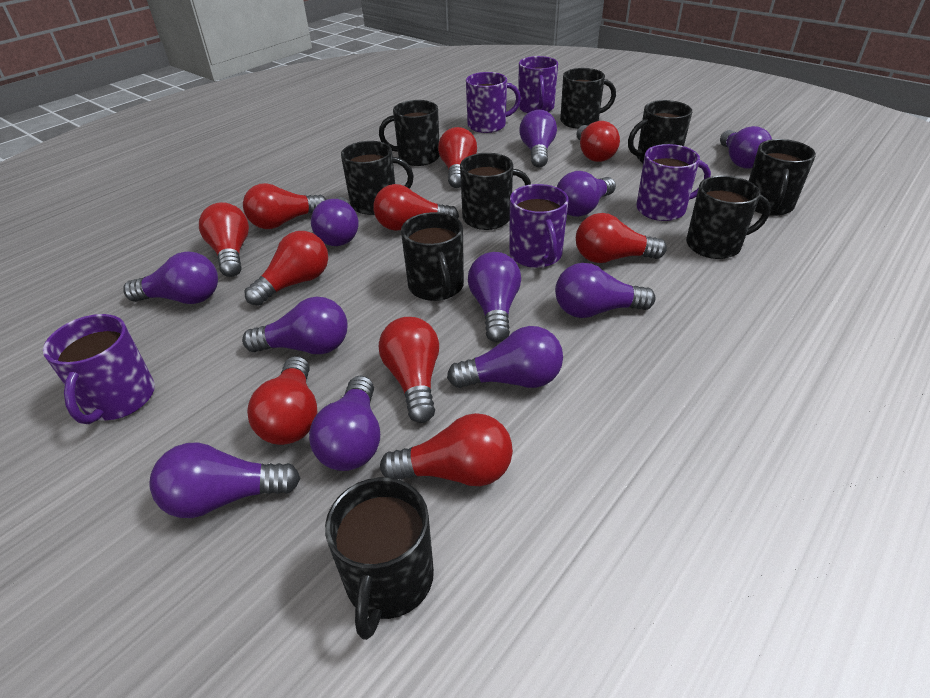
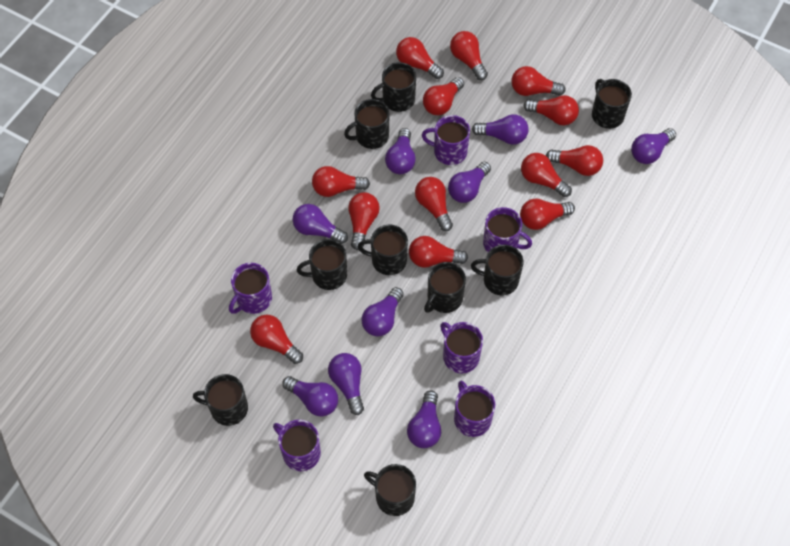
purple light bulb: [123,251,218,304] [150,442,300,518] [242,296,347,354] [309,376,380,471] [311,197,359,246] [447,326,563,388] [468,252,521,343] [519,110,557,168] [555,263,656,318] [557,171,616,217] [720,126,772,169] = 11 -> [282,376,338,417] [293,204,348,244] [328,353,364,415] [362,287,404,336] [385,128,416,174] [407,390,441,448] [448,162,491,203] [472,114,529,145] [631,128,676,164] = 9
purple mug: [43,314,155,424] [466,72,521,133] [509,184,569,268] [518,56,558,113] [636,144,711,221] = 5 -> [229,263,272,314] [273,420,321,471] [422,115,470,165] [440,322,483,374] [454,381,496,437] [483,207,532,252] = 6
red light bulb: [199,202,249,277] [243,183,327,229] [244,231,328,306] [247,356,317,445] [373,184,459,231] [379,317,439,423] [380,413,513,486] [438,127,477,188] [576,213,667,263] [577,121,620,162] = 10 -> [250,315,303,364] [312,166,370,197] [348,192,380,250] [396,37,444,79] [409,236,468,268] [415,177,453,231] [423,77,464,115] [450,31,488,80] [511,66,566,96] [520,198,575,230] [521,153,572,197] [523,95,579,125] [546,145,603,176] = 13

